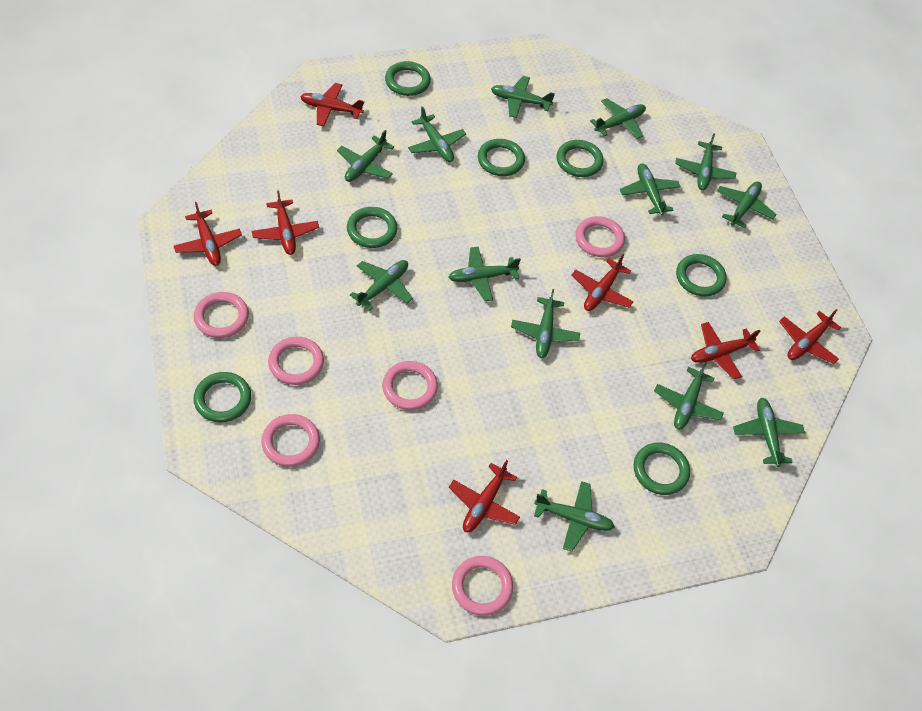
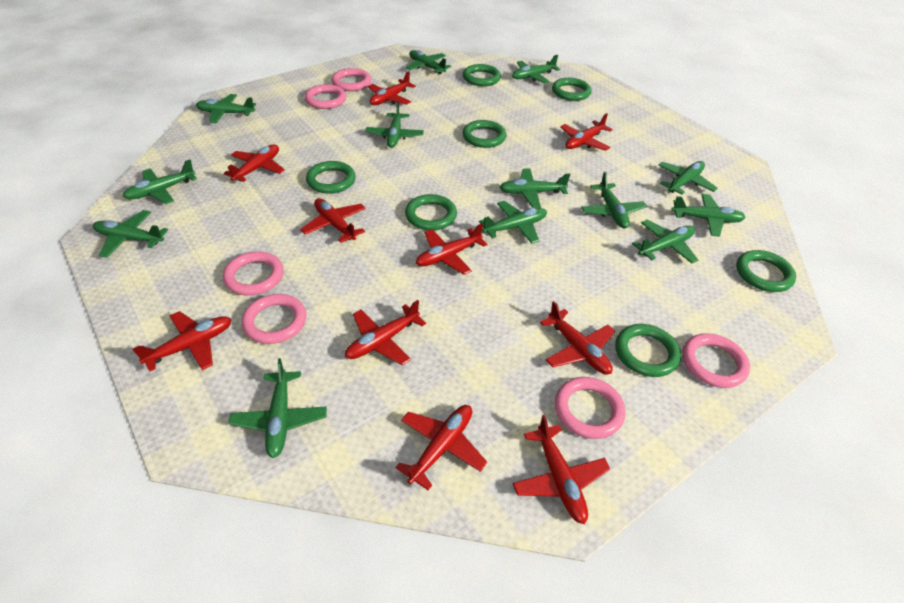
red plane: [174,202,242,266] [252,190,319,255] [300,83,364,126] [449,460,520,532] [572,254,634,311] [691,322,760,380] [779,309,841,364] = 7 -> [133,311,231,371] [224,144,285,182] [300,198,366,243] [345,300,426,365] [368,71,416,105] [396,405,487,490] [416,223,487,275] [513,415,610,524] [540,301,615,374] [560,113,613,151] = 10

